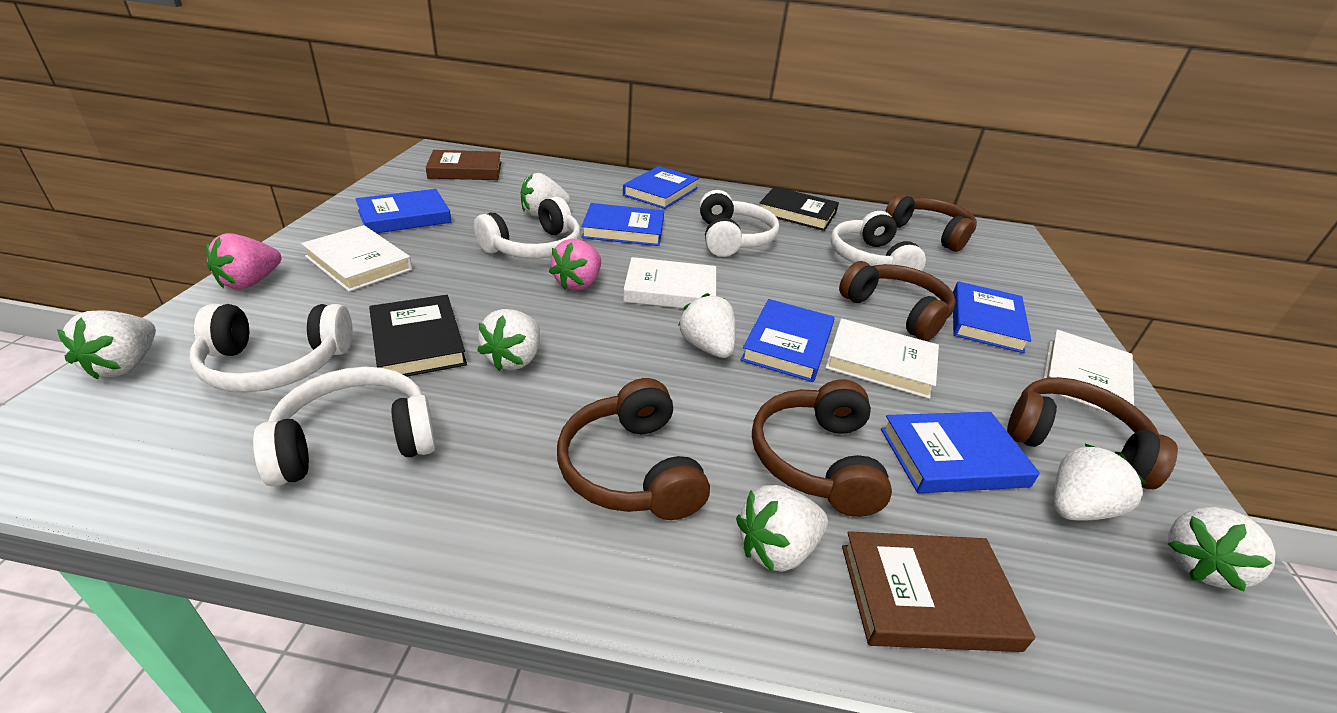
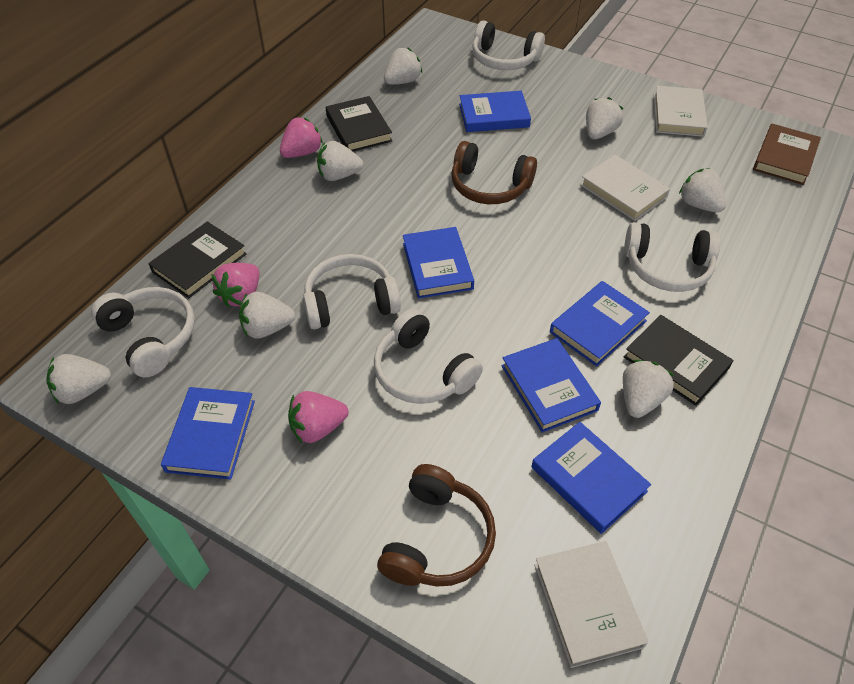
black book: [369,295,467,376] [760,187,839,231] = 2 -> [148,221,247,298] [326,96,392,151] [623,315,734,406] = 3
brown book: [426,150,501,180] [842,531,1035,652] = 2 -> [753,124,821,185] = 1
brown headphones: [557,378,710,520] [752,380,892,517] [839,261,956,341] [885,193,977,252] [1007,377,1178,489] = 5 -> [377,464,496,587] [451,141,537,204] = 2
pink strawberry: [206,233,282,290] [549,239,601,291] = 2 -> [212,263,260,307] [280,117,323,158] [288,391,349,443] = 3
white book: [301,225,412,292] [623,257,716,308] [825,318,939,399] [1043,330,1134,414] = 4 -> [534,541,648,668] [580,155,670,221] [654,86,708,137] = 3

